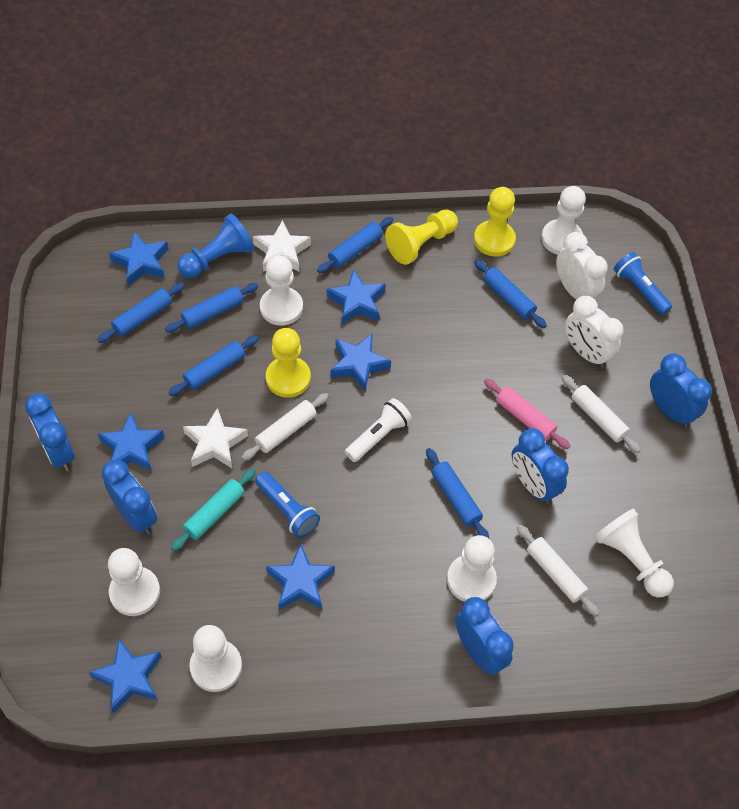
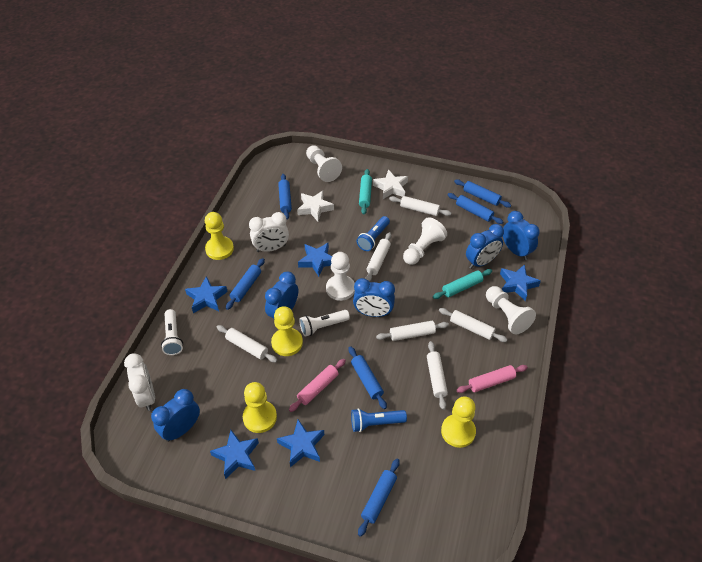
blue pawn: [177,214,255,279] = 1 -> none = 0
blue star: [89,639,162,714] [98,412,164,471] [109,231,169,286] [266,544,335,610] [327,269,386,324] [330,334,391,391] = 6 -> [185,276,228,313] [210,430,259,479] [277,419,324,467] [298,242,332,277] [500,264,541,301] = 5
pink rolling pin: [484,379,570,449] = 1 -> [289,359,346,412] [457,365,528,393] = 2
turquoise rolling pin: [171,469,256,551] = 1 -> [359,169,372,215] [433,269,492,299] = 2
white flashlight: [345,398,412,462] = 1 -> [161,309,183,355] [299,310,350,337] = 2
white pawn: [108,548,160,616] [189,625,242,692] [260,256,303,326] [447,535,497,602] [541,186,586,255] [594,508,674,597] = 6 -> [306,145,342,182] [326,252,355,301] [403,217,447,265] [486,286,536,334] = 4
white rolling pin: [241,393,329,461] [517,525,599,616] [562,375,641,453] = 3 -> [217,325,278,363] [365,232,391,282] [376,321,449,341] [389,196,451,216] [427,341,448,410] [439,308,508,342] = 6
yellow pawn: [266,328,311,398] [385,209,458,265] [474,187,516,257] = 3 -> [205,212,234,260] [243,382,277,433] [271,306,303,356] [441,396,476,448] = 4

